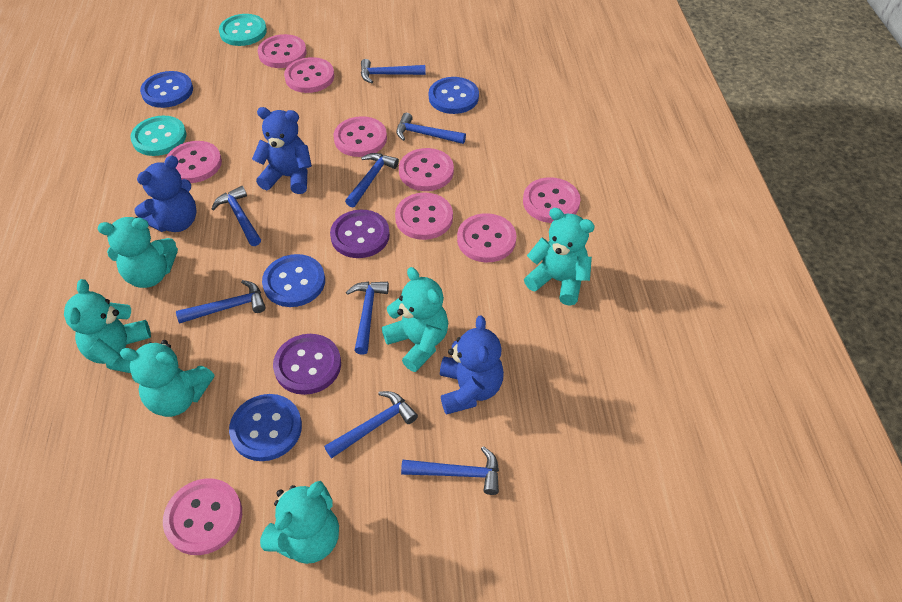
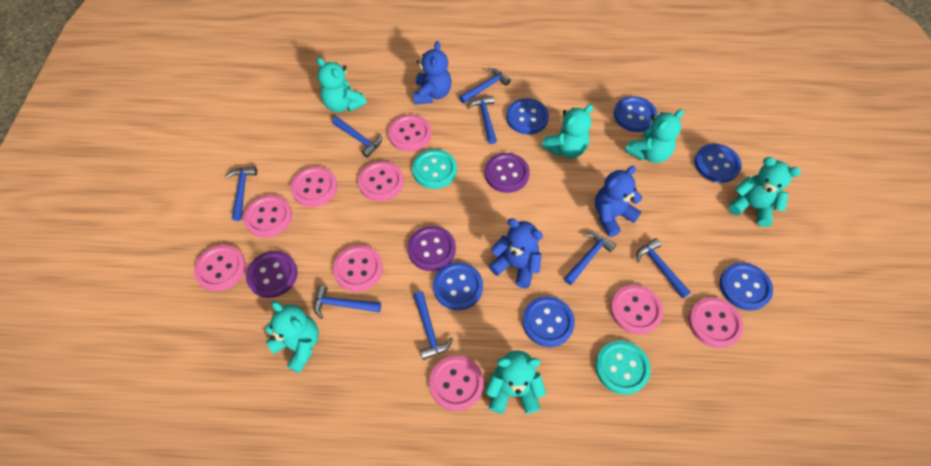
blue button: [140,71,193,108] [229,394,302,461] [262,254,325,307] [429,77,479,114] = 4 -> [433,262,483,310] [506,98,549,134] [522,296,575,347] [614,96,657,132] [694,143,742,183] [720,262,773,311] = 6
purple button: [273,334,341,395] [330,210,390,258] = 2 -> [246,251,297,298] [407,226,456,271] [485,153,530,193] = 3

